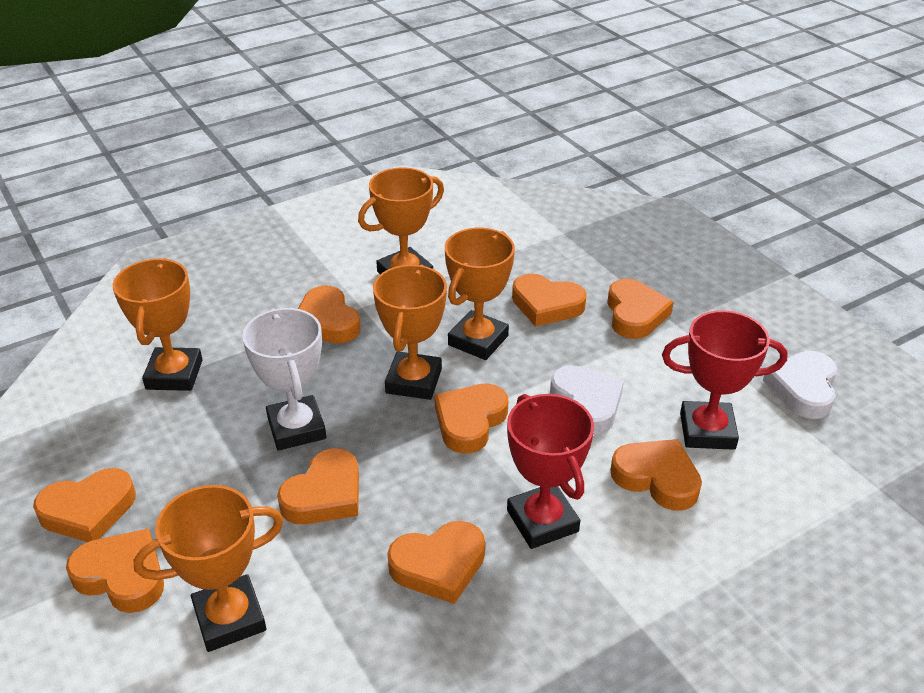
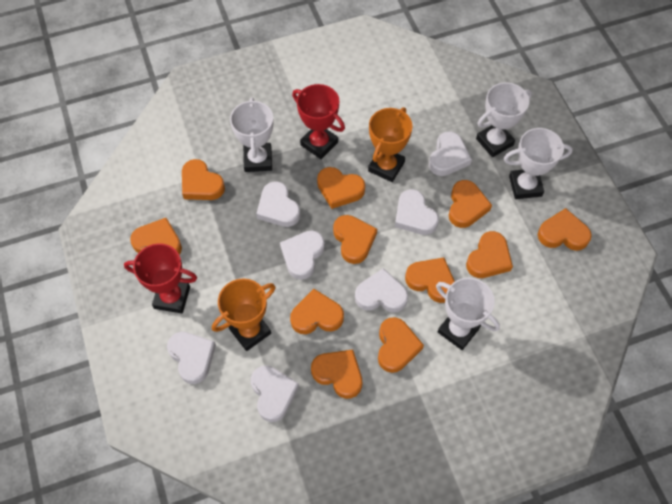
orange heart: [33,468,136,542] [66,528,164,613] [277,448,359,525] [298,285,361,344] [387,521,485,604] [435,383,508,454] [512,274,587,327] [607,279,674,339] [610,439,702,511] = 9 -> [130,218,182,255] [182,159,225,200] [290,289,344,334] [311,350,362,399] [317,167,365,209] [333,215,377,264] [378,317,424,373] [405,258,455,303] [449,180,492,228] [466,231,513,278] [538,208,592,251] = 11
orange trophy: [113,258,203,391] [134,485,284,652] [358,167,444,274] [373,265,447,400] [445,228,515,360] = 5 -> [212,278,275,351] [368,107,413,182] = 2
white heart: [550,365,624,435] [763,351,837,419] = 2 -> [167,332,216,384] [251,365,299,422] [256,182,300,227] [280,230,325,280] [355,268,408,313] [395,189,439,235] [429,131,472,176] = 7
white trophy: [242,308,326,451] = 1 -> [230,98,274,172] [436,278,500,350] [476,82,532,157] [504,128,573,199] = 4

